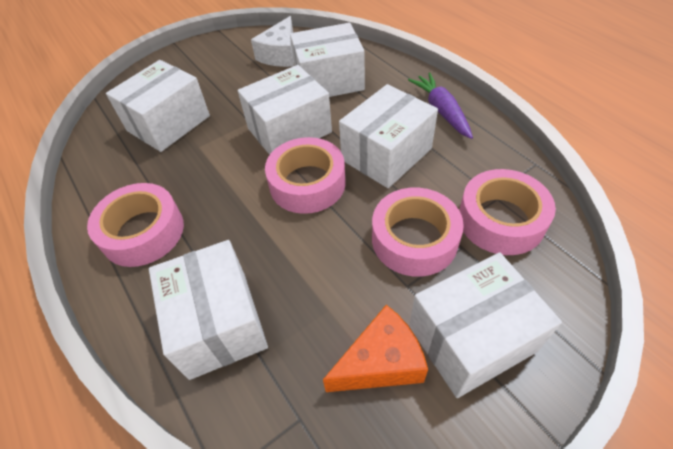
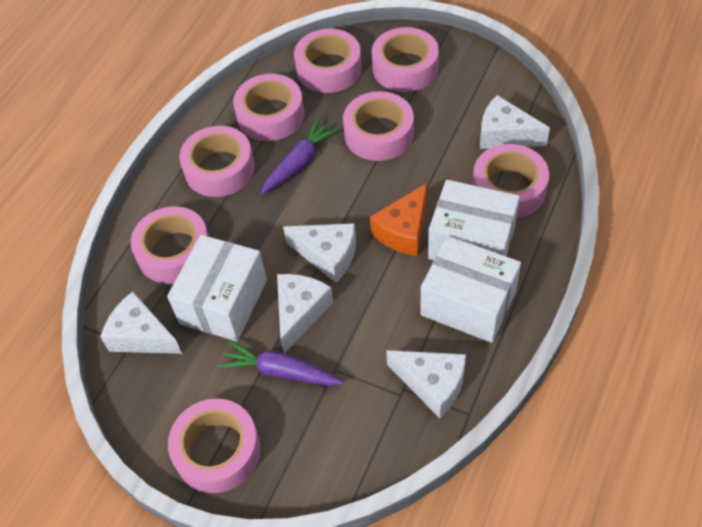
pink tape: [87,183,184,267] [265,137,346,214] [372,188,464,277] [459,169,556,255] = 4 -> [131,206,209,284] [168,399,260,493] [179,126,255,197] [233,74,304,141] [294,29,362,93] [343,91,414,161] [372,27,439,92] [472,144,549,218] = 8
purple carrot: [408,73,473,139] = 1 -> [218,340,344,386] [260,118,339,195] = 2
white box: [106,60,210,152] [149,240,268,380] [238,65,332,155] [290,23,365,97] [339,84,438,188] [409,252,562,398] = 6 -> [167,235,267,341] [420,236,521,343] [428,180,520,260] = 3
white cheese: [251,16,294,67] = 1 -> [100,292,182,354] [277,274,333,354] [283,223,356,283] [386,350,466,418] [480,95,550,149] = 5

